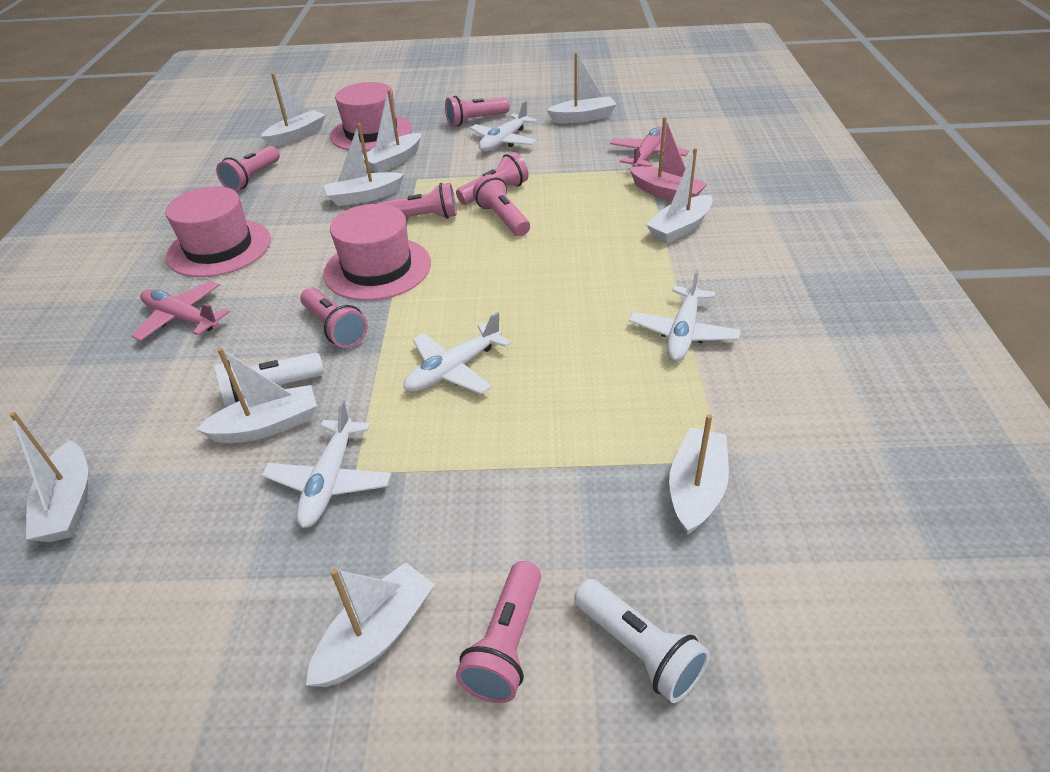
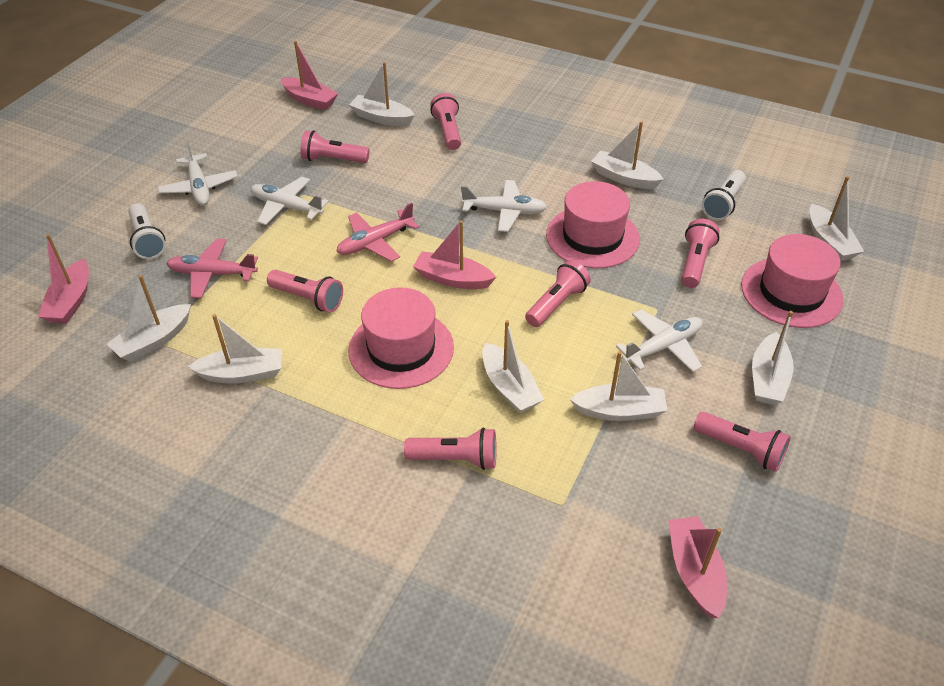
pink boat: [629,117,707,201] = 1 -> [38,234,89,324] [280,41,338,110] [413,221,496,289] [668,516,727,618] = 4
white boat: [10,412,88,542] [195,348,317,443] [260,73,325,147] [306,562,435,687] [324,124,404,206] [363,89,421,173] [546,53,617,123] [646,148,713,244] [669,414,729,535] = 9 -> [107,275,191,362] [188,314,282,384] [349,62,415,126] [483,320,544,413] [570,351,668,421] [591,121,664,189] [752,311,794,405] [809,176,864,261] = 8

